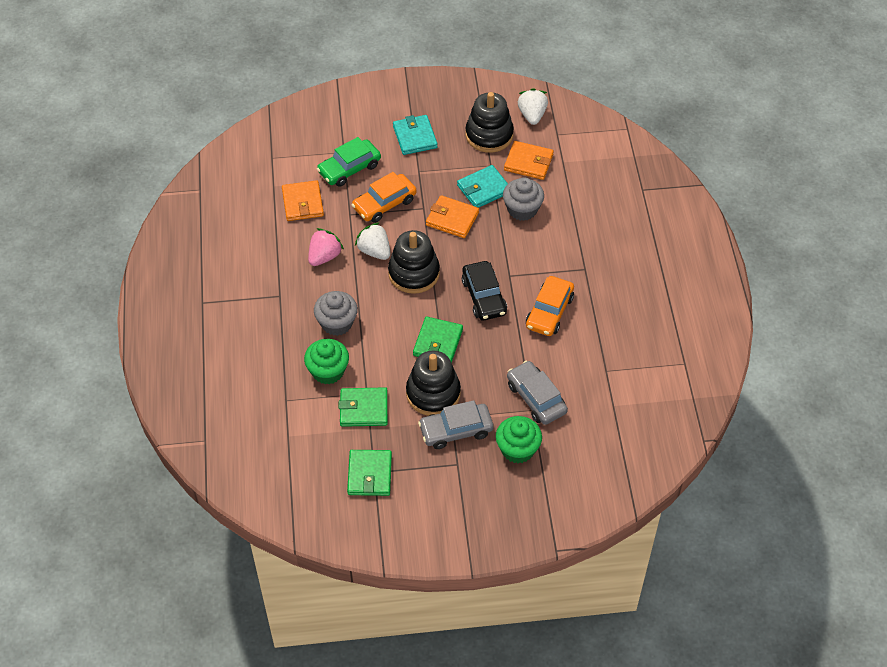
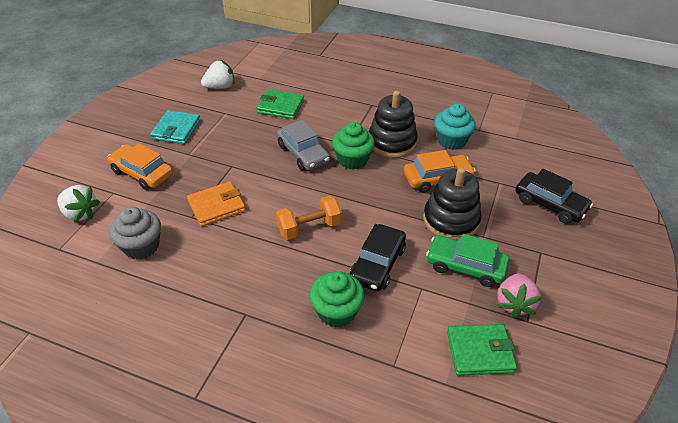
black car: [462,261,507,321] = 1 -> [350,224,406,292] [515,169,593,224] = 2
black stacking toy: [388,230,440,294] [406,350,461,416] [466,92,514,153] = 3 -> [369,91,418,158] [423,167,482,240] = 2
green wallet: [339,387,388,427] [347,450,392,496] [413,316,463,363] = 3 -> [256,89,304,119] [447,324,517,376] = 2
grey car: [418,400,494,449] [507,361,568,425] = 2 -> [277,120,330,171] = 1
grey cupcake: [314,291,358,336] [503,177,544,221] = 2 -> [109,207,161,259] = 1
orange dumbbell: none = 0 -> [276,196,342,240] = 1
orange wallet: [282,180,324,221] [426,195,479,238] [504,141,554,180] = 3 -> [187,181,246,227] = 1
turquoise cupcake: none = 0 -> [434,104,476,150] = 1
turquoise wallet: [393,115,438,155] [457,165,508,208] = 2 -> [150,110,201,144] = 1

